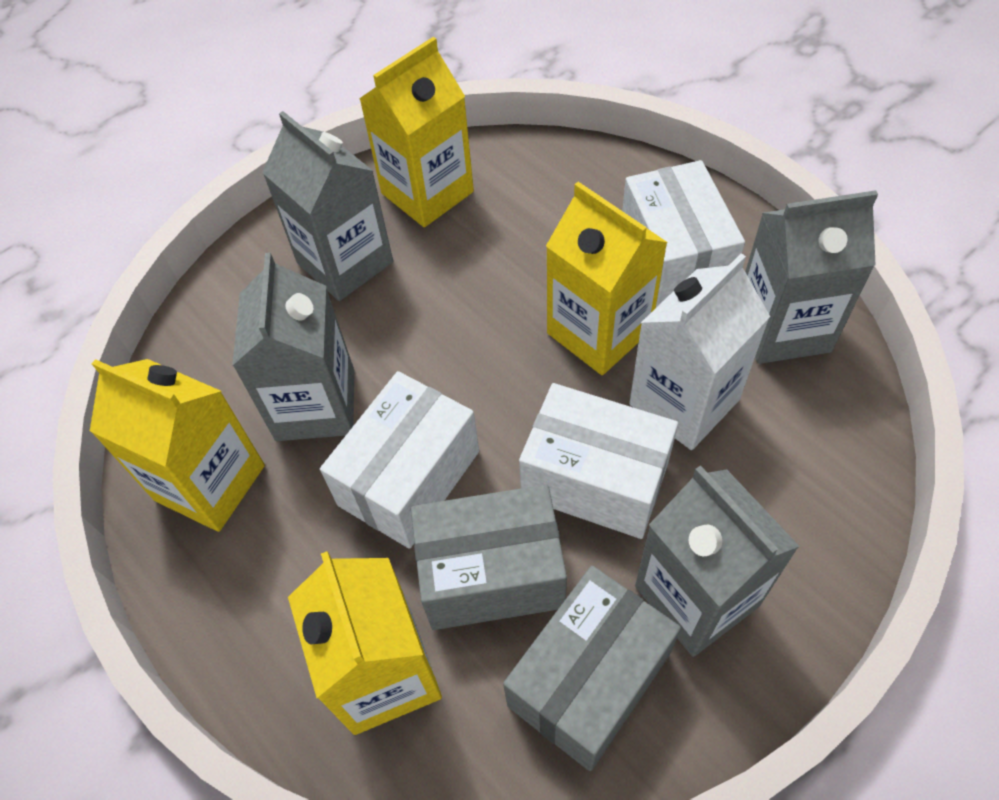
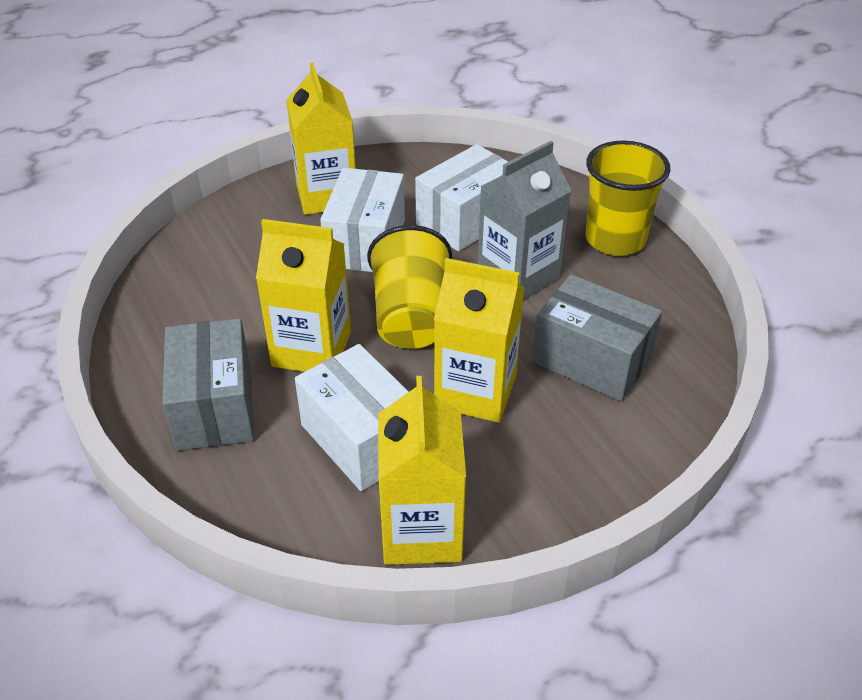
grey carton: [232,253,354,441] [262,111,393,301] [635,465,800,657] [745,190,878,364] = 4 -> [478,141,571,300] = 1
white carton: [629,253,770,450] = 1 -> none = 0
yellow cup: none = 0 -> [367,225,452,349] [585,140,670,256] = 2

